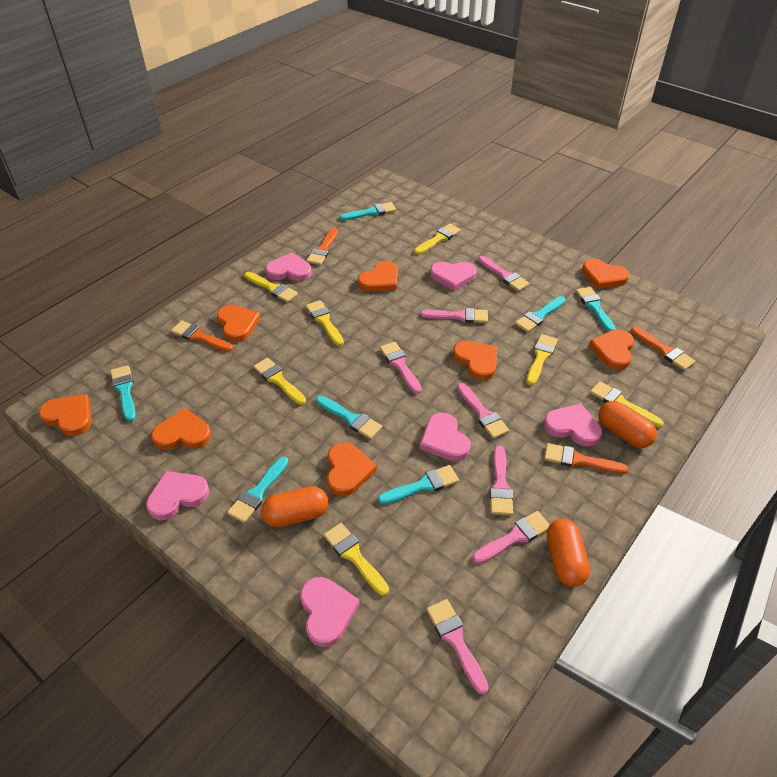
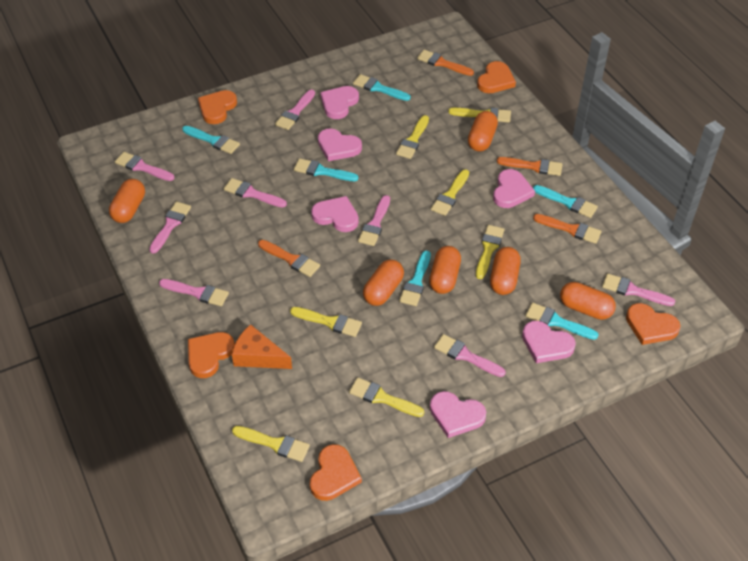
orange capsule: [261,486,329,528] [547,519,590,587] [598,401,657,448] = 3 -> [109,179,145,223] [363,260,404,306] [429,246,461,294] [468,111,498,151] [490,247,521,295] [560,282,616,320] = 6
orange cheese: none = 0 -> [232,324,292,369] = 1
orange heart: [39,394,92,436] [151,408,211,450] [217,305,261,342] [327,442,377,496] [358,261,398,292] [453,341,497,380] [582,259,629,289] [589,329,634,370] = 8 -> [188,332,235,378] [198,90,237,124] [310,444,362,501] [477,61,516,93] [626,303,681,345] = 5
pink brush: [380,342,422,394] [420,308,488,323] [426,599,489,695] [457,383,509,439] [472,511,550,564] [478,256,530,291] [490,445,513,515] = 7 -> [115,152,175,181] [149,202,191,254] [159,279,229,306] [224,178,287,207] [275,90,315,130] [358,195,390,246] [434,334,506,377] [602,273,675,306] = 8
turquoise brush: [110,365,136,422] [227,456,288,523] [316,396,382,439] [340,202,396,220] [378,465,459,505] [515,296,566,332] [576,287,616,332] = 7 -> [182,126,240,154] [294,158,359,181] [353,74,411,101] [399,251,431,306] [525,303,599,340] [533,185,598,218] = 6

